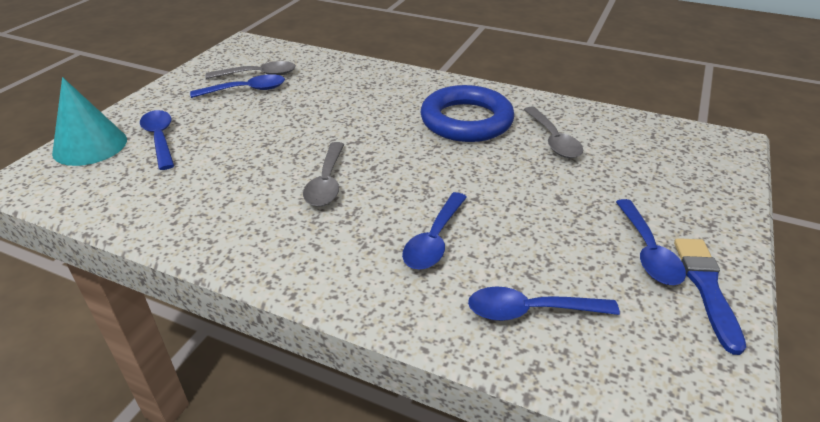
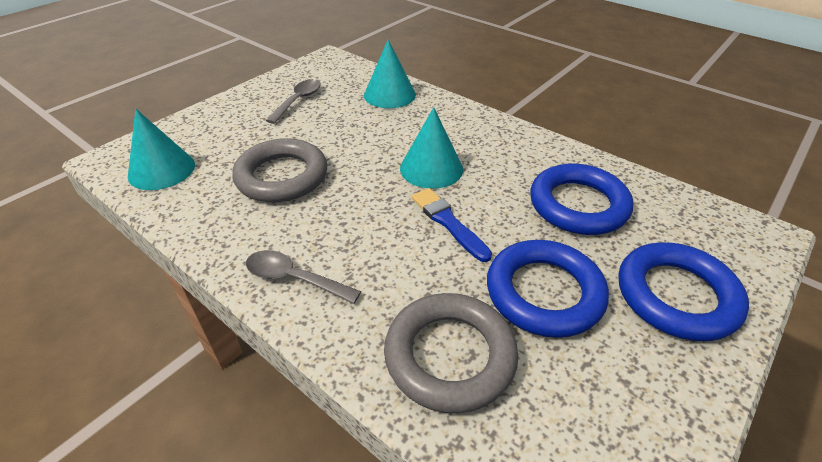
blue ring: [420,85,514,142] = 1 -> [487,240,609,338] [531,163,633,235] [619,242,749,341] = 3
blue spoon: [140,110,174,170] [190,74,285,98] [402,192,467,270] [468,286,620,321] [616,199,686,285] = 5 -> none = 0
grey ring: none = 0 -> [232,138,327,203] [384,293,518,413] = 2
grey spoon: [205,61,296,79] [303,142,344,207] [524,107,583,158] = 3 -> [246,250,361,304] [266,79,321,124] = 2
turquoise cone: [52,77,127,166] = 1 -> [128,109,195,190] [364,40,416,108] [400,107,463,189] = 3

